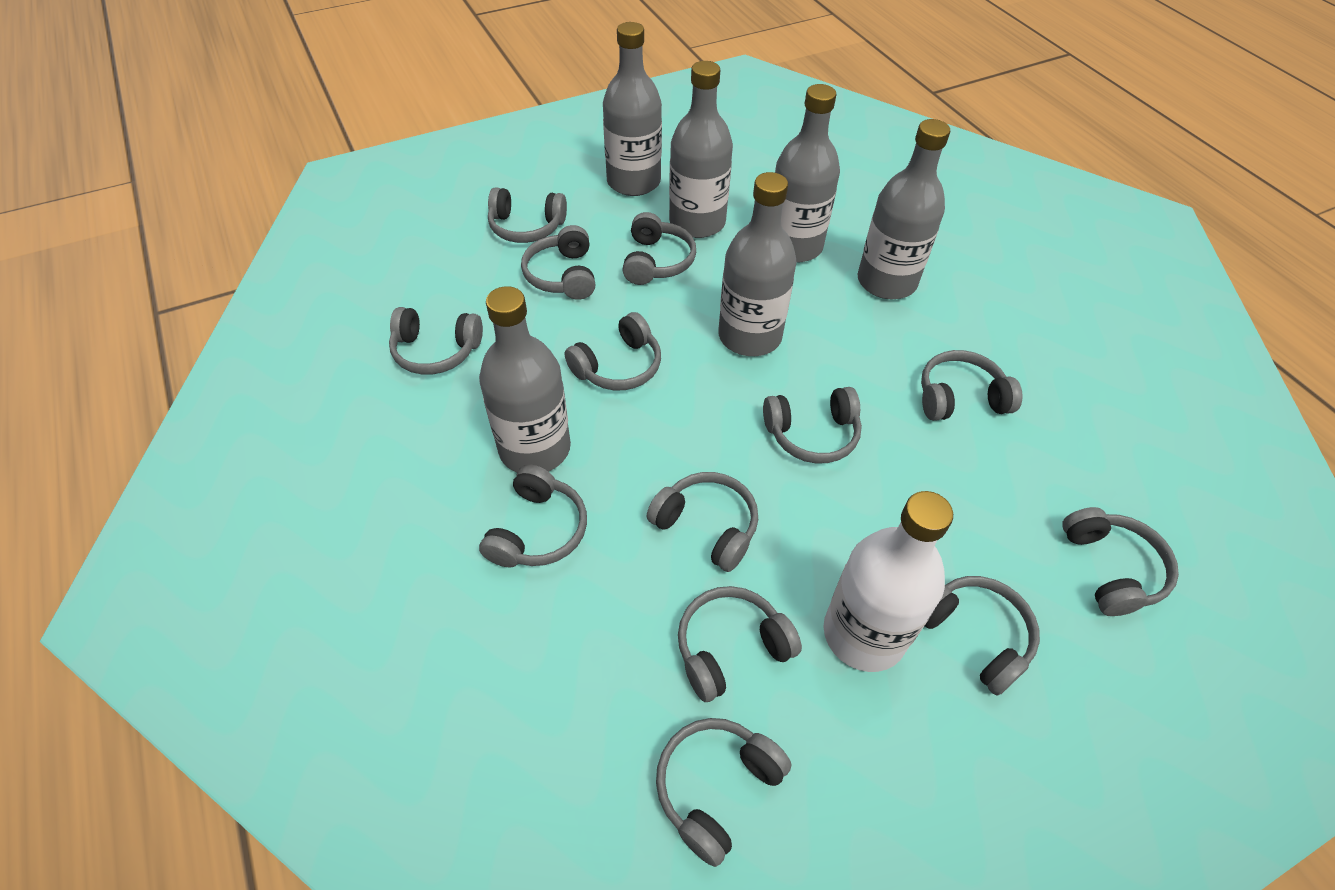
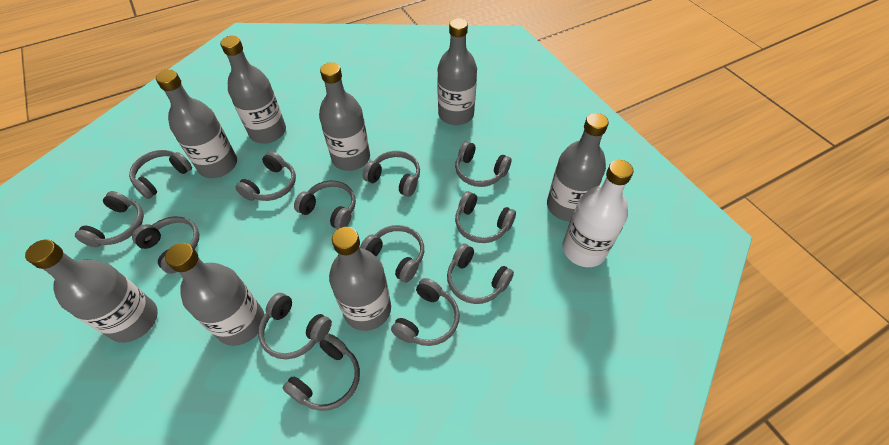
grey bottle: [479,286,571,472] [603,22,662,196] [669,61,733,238] [718,172,797,356] [775,84,840,263] [858,119,950,299] = 6 -> [25,240,158,343] [156,70,237,178] [165,243,264,346] [220,36,286,143] [319,62,370,171] [329,227,391,331] [437,18,477,125] [547,113,609,222] = 8

